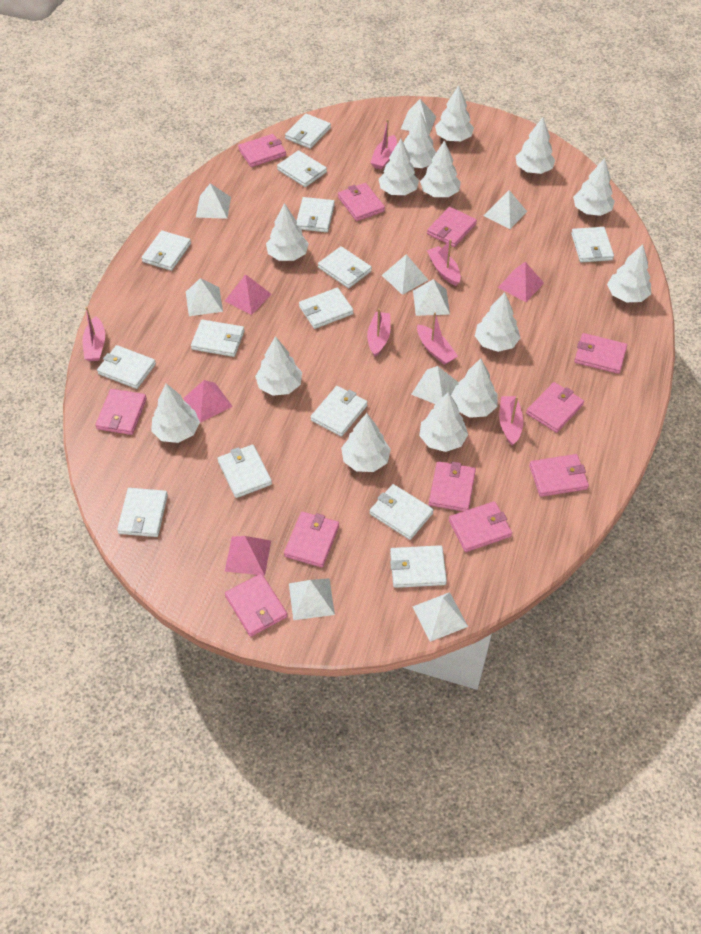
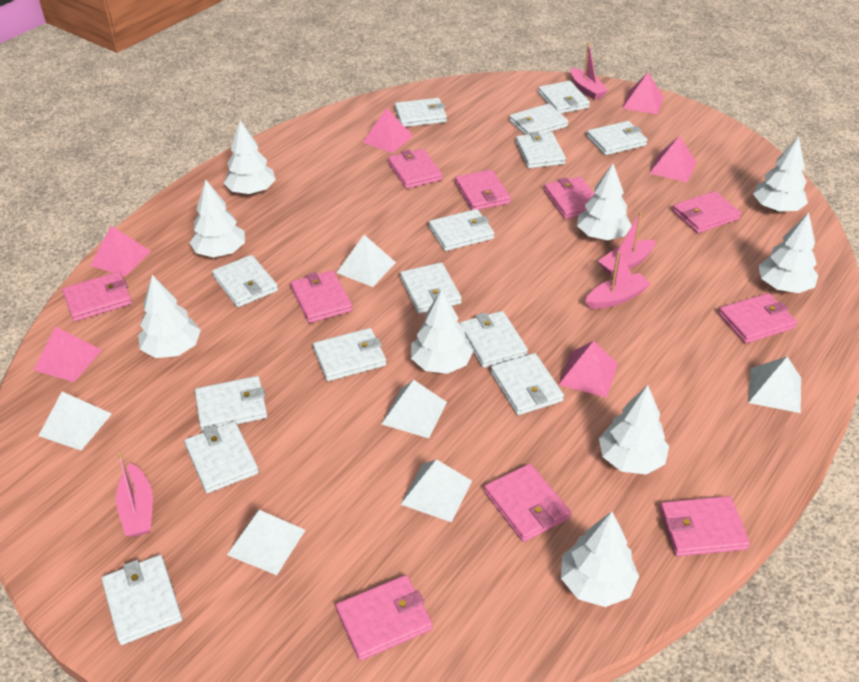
pink boat: [82,307,105,361] [367,308,391,357] [370,119,397,170] [417,312,458,365] [427,239,461,286] [499,396,523,445] = 6 -> [116,453,153,537] [570,42,608,100] [585,251,651,309] [598,212,656,276] = 4
pink pyramid: [183,380,233,423] [225,274,272,315] [225,536,271,576] [498,262,544,302] = 4 -> [34,326,102,382] [90,226,151,277] [362,108,413,153] [558,341,618,398] [622,72,663,114] [649,136,696,182] = 6
pink wallet: [95,389,147,435] [225,574,287,637] [238,134,286,167] [284,512,339,568] [338,183,385,221] [427,207,477,247] [429,461,476,511] [449,501,512,552] [526,382,584,433] [529,454,589,497] [574,333,627,374] = 11 -> [62,272,132,321] [290,270,352,323] [336,575,433,661] [388,149,442,189] [455,169,511,210] [484,463,571,542] [544,177,594,219] [660,496,750,556] [672,191,741,233] [718,293,797,343] = 10
white pyramid: [186,278,223,316] [196,183,231,219] [289,578,335,620] [382,254,428,295] [401,99,436,134] [411,366,459,404] [412,592,468,642] [413,279,450,316] [484,190,527,229] = 9 -> [38,392,112,450] [227,510,305,575] [336,235,396,287] [382,380,447,438] [400,459,472,522] [748,357,801,413] = 6
white tree: [151,384,200,443] [255,336,302,396] [266,203,309,261] [341,413,391,472] [379,139,419,195] [404,111,436,168] [419,392,468,452] [420,140,461,197] [435,85,474,141] [451,358,497,418] [475,292,520,352] [515,117,555,174] [573,158,615,216] [607,244,651,302] = 14 -> [138,275,201,358] [190,180,245,258] [224,120,276,195] [411,289,473,374] [561,512,639,607] [577,164,632,240] [599,385,669,475] [753,136,808,212] [758,212,819,293] = 9

